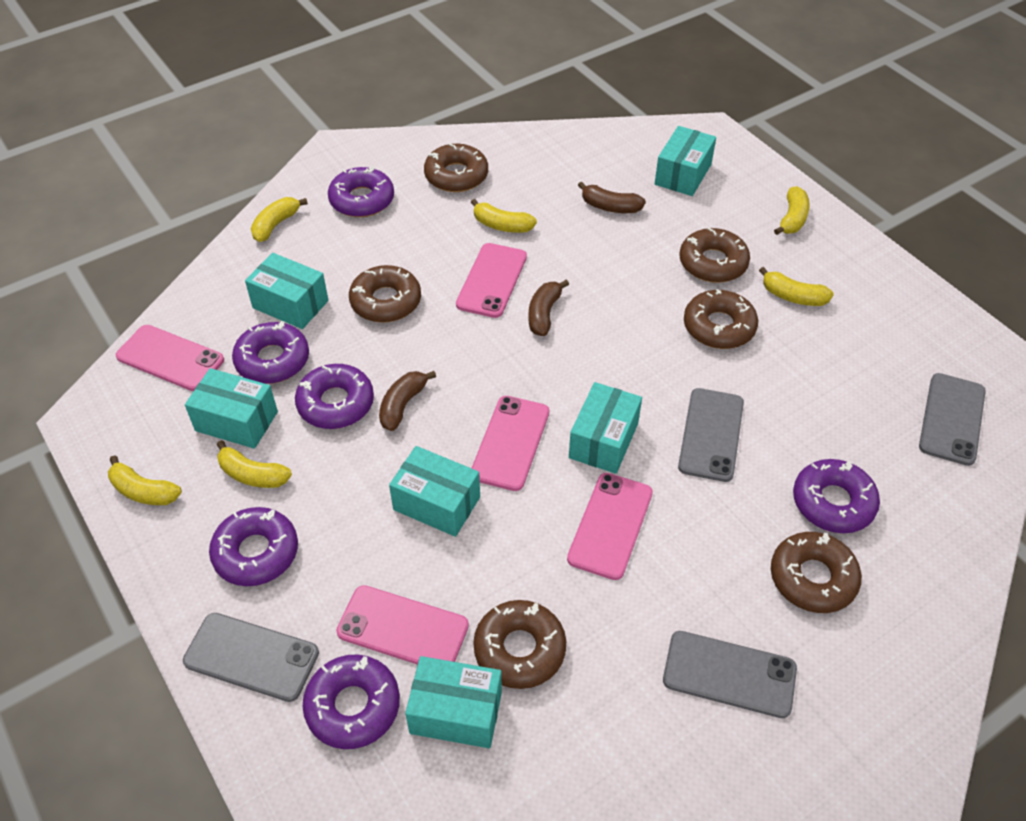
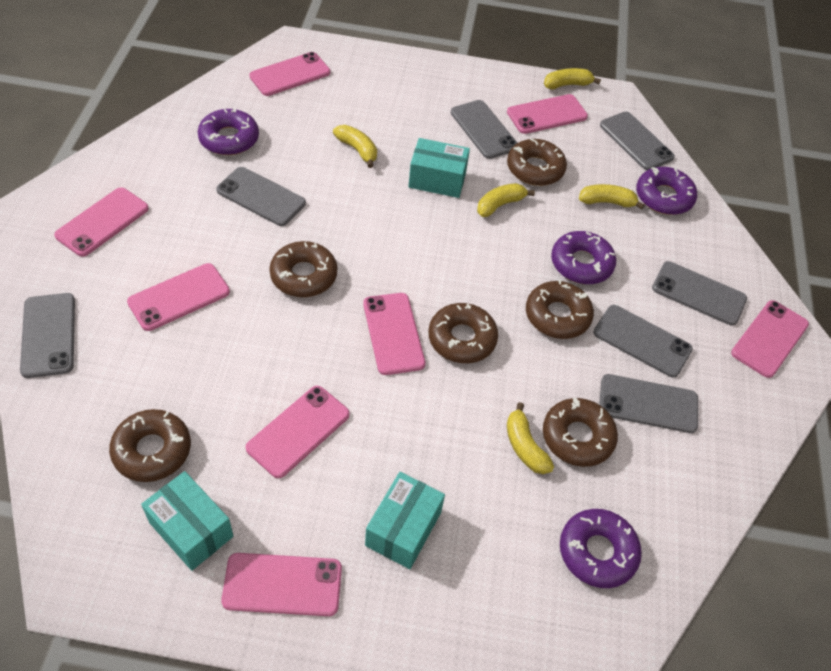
brown banana: [379,371,436,431] [528,280,569,336] [578,182,646,213] = 3 -> none = 0
grey phone: [183,613,319,702] [663,631,797,718] [678,388,744,482] [919,373,986,466] = 4 -> [20,293,75,378] [216,167,306,226] [451,100,517,159] [593,305,693,377] [599,374,698,433] [600,112,675,170] [652,261,747,326] = 7
pink phone: [116,325,224,391] [336,585,469,665] [456,243,527,318] [472,396,549,491] [567,473,653,580] = 5 -> [54,187,149,257] [127,263,230,331] [221,553,342,616] [246,386,350,478] [249,52,330,96] [363,293,426,375] [507,94,588,134] [731,300,809,378] = 8
purple donut: [209,507,298,586] [232,321,309,384] [295,364,374,429] [302,654,400,749] [328,166,394,217] [793,459,880,533] = 6 -> [198,108,259,155] [551,231,616,284] [560,509,642,588] [636,167,697,215] = 4
turquoise box: [185,368,278,449] [245,253,328,329] [389,446,480,537] [405,656,502,748] [569,382,642,474] [655,126,716,196] = 6 -> [141,471,233,571] [365,472,445,569] [408,138,470,198] = 3
yellow banana: [108,455,182,505] [217,440,292,488] [251,197,308,242] [471,199,537,233] [759,267,834,306] [774,186,810,235] = 6 -> [333,125,377,168] [477,183,535,217] [507,402,554,474] [544,68,601,89] [579,184,645,210] = 5

